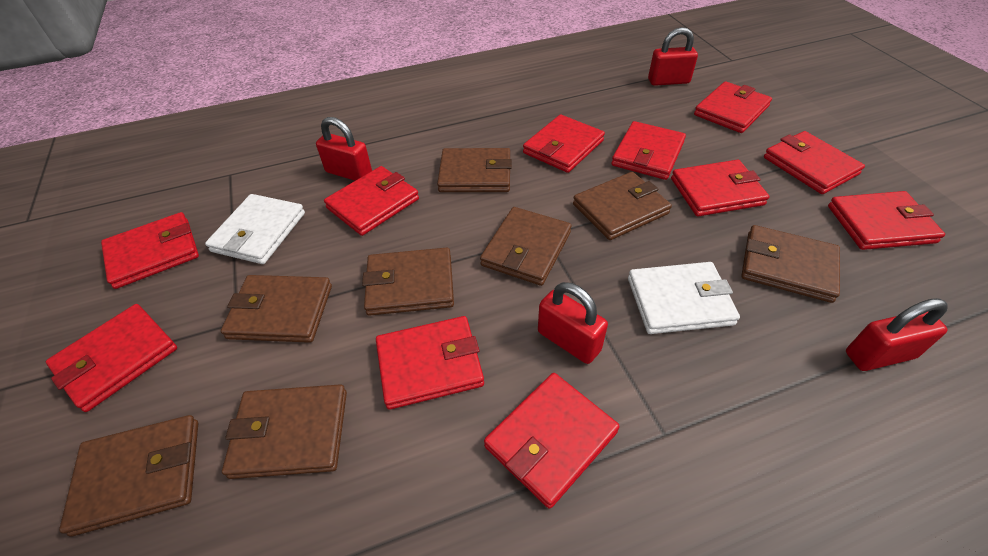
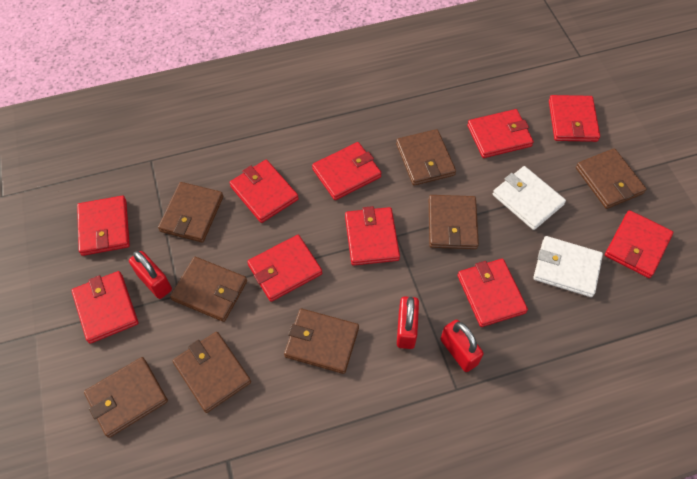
red padlock: [316,117,372,181] [538,282,608,364] [648,27,698,86] [846,298,948,371] = 4 -> [129,251,172,299] [397,297,419,349] [441,320,484,372] = 3
red wallet: [46,304,177,412] [101,212,199,289] [324,166,419,236] [376,316,484,410] [484,373,620,509] [523,114,605,173] [611,121,686,180] [671,160,769,216] [694,81,772,133] [764,131,865,194] [828,191,945,250] = 11 -> [71,271,138,344] [77,196,130,256] [229,160,299,223] [247,235,322,302] [312,142,382,200] [345,206,400,266] [458,259,528,327] [467,109,534,158] [549,95,600,142] [605,210,673,278] = 10

